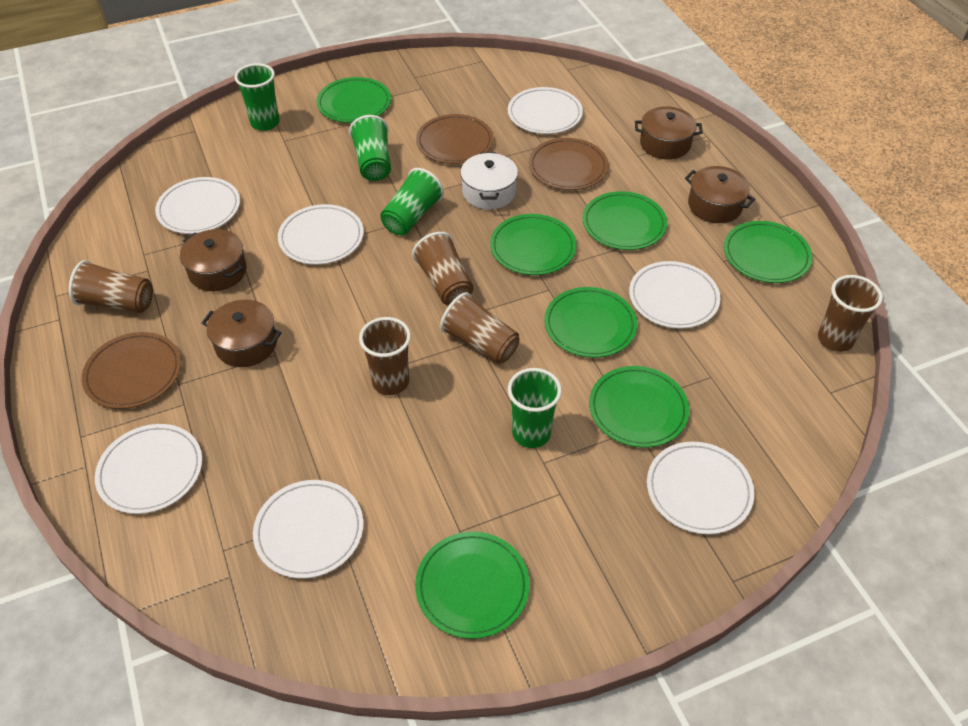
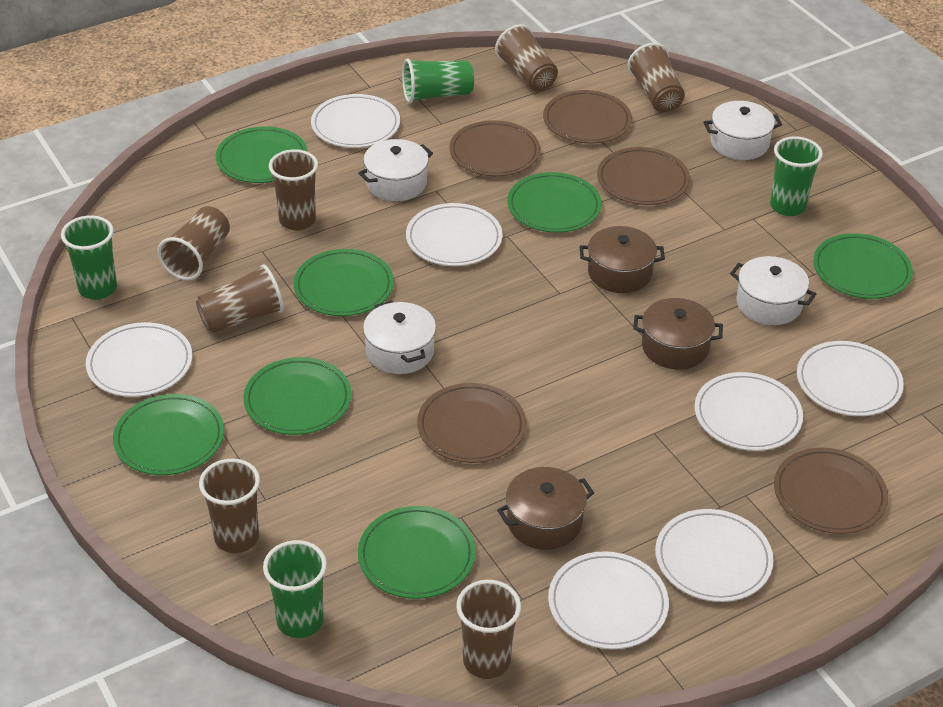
brown cup: [69,260,153,313] [359,317,411,395] [412,232,474,305] [440,292,520,364] [818,275,883,352] = 5 -> [157,206,230,280] [196,265,284,333] [199,459,260,553] [269,149,318,230] [456,580,521,679] [495,24,558,91] [628,43,685,112] = 7
brown plate: [82,332,181,409] [416,114,494,164] [529,138,609,190] = 3 -> [417,383,526,463] [449,120,540,176] [543,90,632,143] [597,147,690,205] [774,448,888,534] = 5
brown pot: [180,229,247,291] [202,299,282,367] [635,106,703,160] [685,166,755,223] = 4 -> [497,467,594,550] [579,226,665,293] [633,298,723,370] = 3
white pot: [460,152,518,210] = 1 -> [358,139,433,201] [363,301,436,374] [704,101,782,160] [730,256,816,325] = 4

